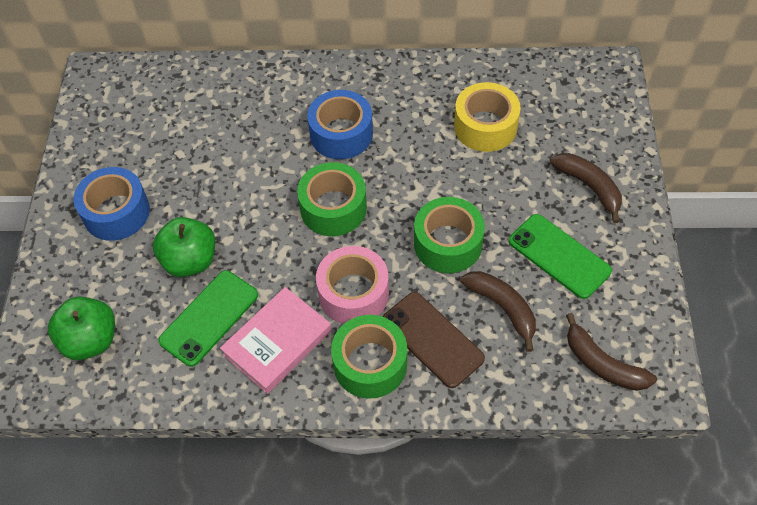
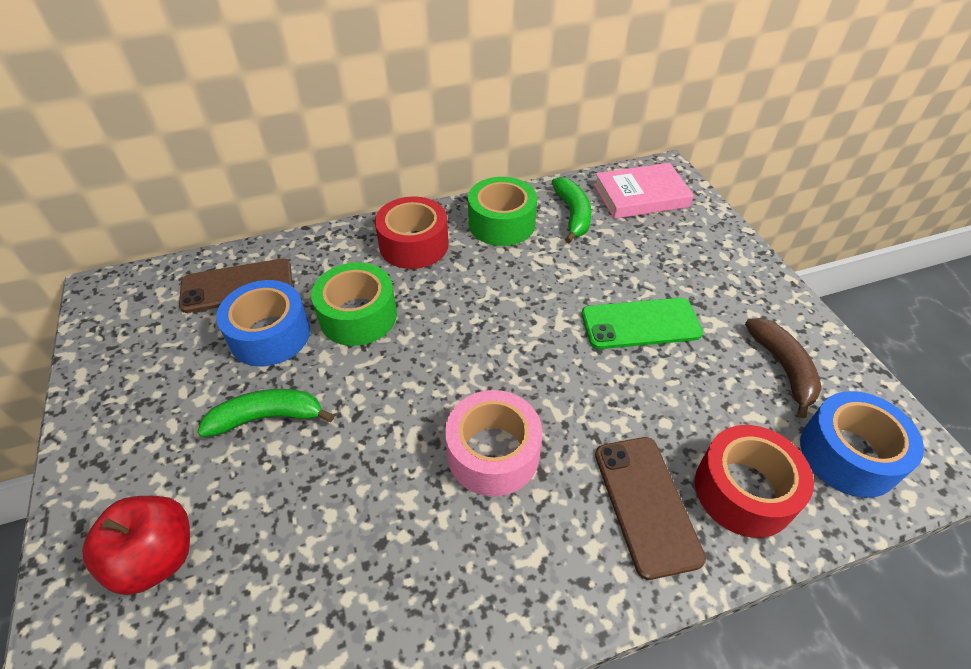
brown banana: [461,271,536,352] [550,153,622,223] [566,313,657,391] = 3 -> [745,318,822,419] = 1
brown phone: [383,292,485,388] = 1 -> [179,258,292,313] [595,437,706,580] = 2
green apple: [48,296,115,360] [153,217,215,277] = 2 -> none = 0
green banana: none = 0 -> [197,389,334,437] [552,177,592,243] = 2
green phone: [158,270,258,367] [509,214,612,299] = 2 -> [582,298,703,349] = 1
green tape: [297,162,367,236] [331,315,407,399] [414,197,485,273] = 3 -> [311,263,397,346] [468,177,537,246] = 2
red apple: none = 0 -> [82,496,190,595] = 1
red tape: none = 0 -> [375,196,449,269] [695,425,814,538] = 2
yellow tape: [454,82,521,152] = 1 -> none = 0

